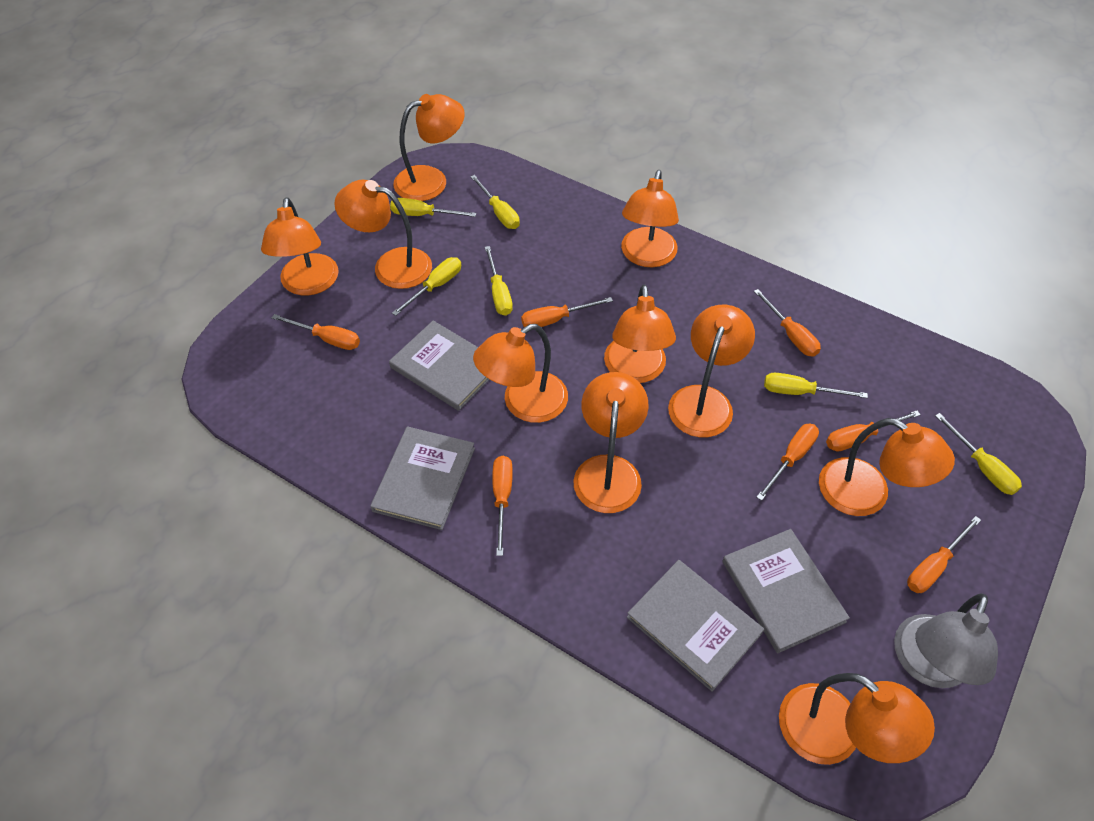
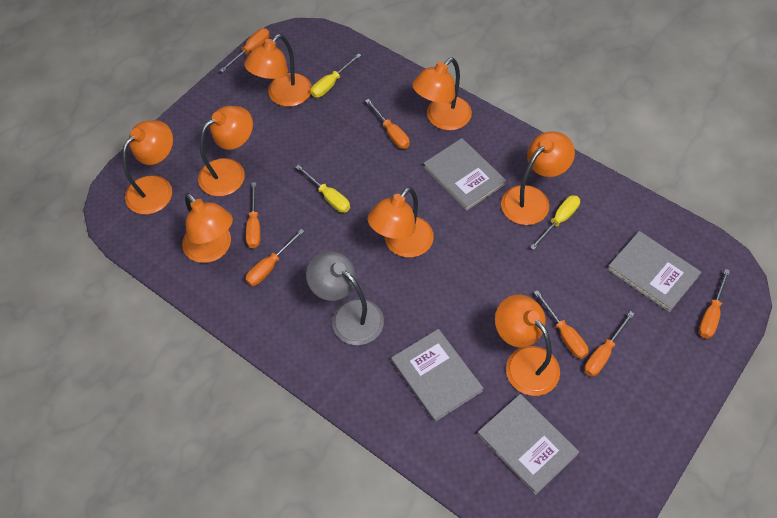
orange lamp: [261,197,339,296] [334,180,432,289] [393,94,465,201] [473,324,568,423] [573,372,649,513] [604,285,676,383] [621,170,679,268] [668,304,755,437] [779,673,935,765] [819,418,955,516] = 10 -> [122,120,173,214] [182,193,233,263] [198,106,253,196] [244,34,312,107] [367,187,434,258] [412,58,472,130] [495,295,560,396] [501,131,575,225] = 8
yellow screwdriver: [390,198,476,217] [392,257,461,316] [470,175,520,229] [485,246,513,316] [764,373,868,398] [935,413,1022,495] = 6 -> [295,165,350,213] [311,53,361,98] [530,195,580,250] = 3

